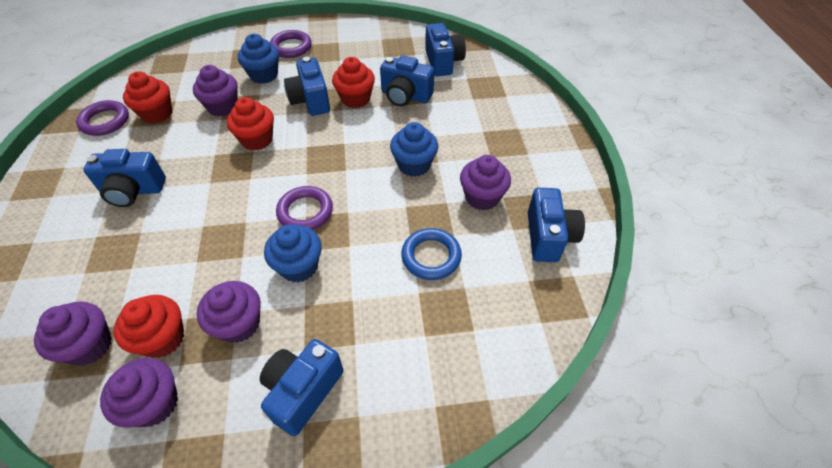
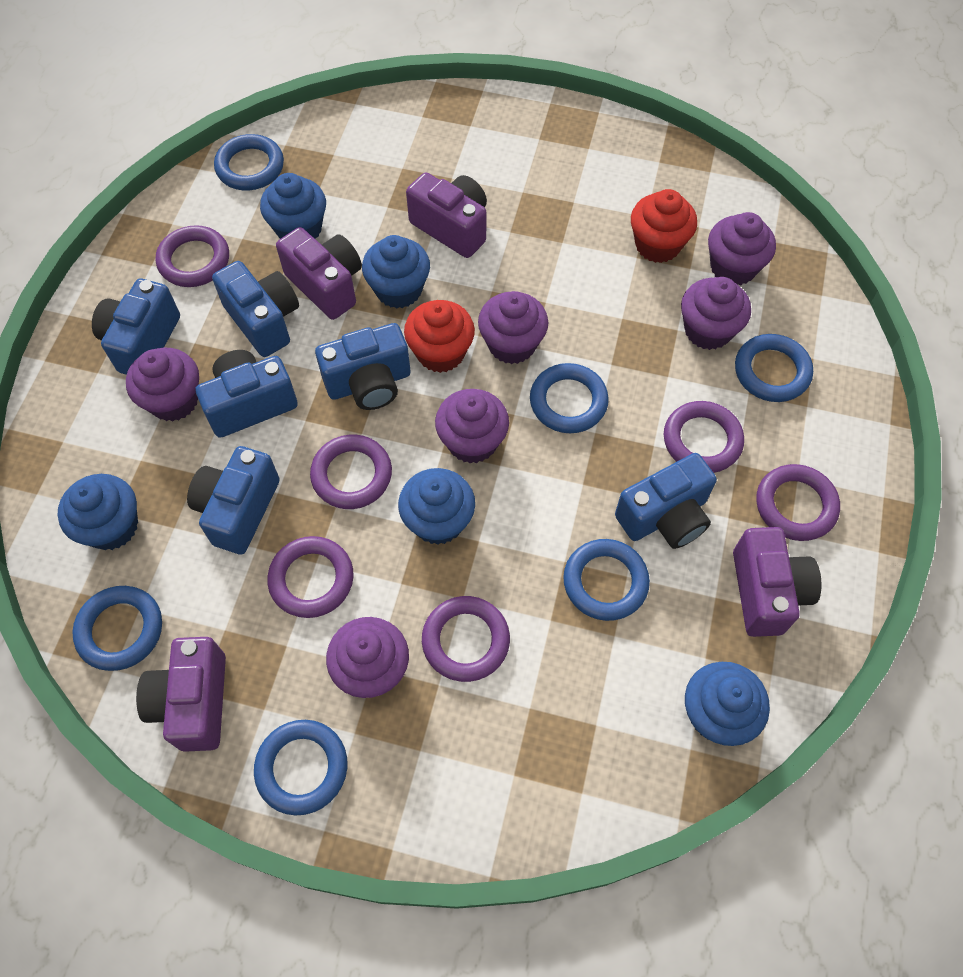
blue cupcake: [238,34,279,84] [264,224,322,282] [390,122,438,177] = 3 -> [58,474,138,550] [260,173,326,239] [362,235,430,309] [398,468,475,545] [685,662,770,746] = 5
blue ring: [401,228,462,280] = 1 -> [72,586,162,671] [214,134,284,190] [254,720,347,816] [530,363,609,433] [563,539,650,621] [735,334,813,402] = 6
purple camera: none = 0 -> [136,637,226,752] [276,227,362,320] [406,172,487,258] [733,527,822,637] = 4
purple cupcake: [34,301,112,366] [100,358,178,428] [193,65,238,117] [197,281,261,343] [460,155,511,210] = 5 -> [126,348,199,421] [326,617,409,698] [435,389,509,464] [478,291,548,364] [681,277,751,350] [708,212,776,285] = 6
purple ring: [76,100,129,136] [270,30,312,58] [276,186,333,230] = 3 -> [156,225,229,287] [267,536,354,618] [310,435,392,509] [422,596,510,682] [664,401,744,473] [756,464,840,541] = 6
red cupcake: [113,295,184,358] [123,71,172,124] [227,97,274,151] [332,57,375,108] = 4 -> [404,300,475,373] [631,189,697,263] = 2

